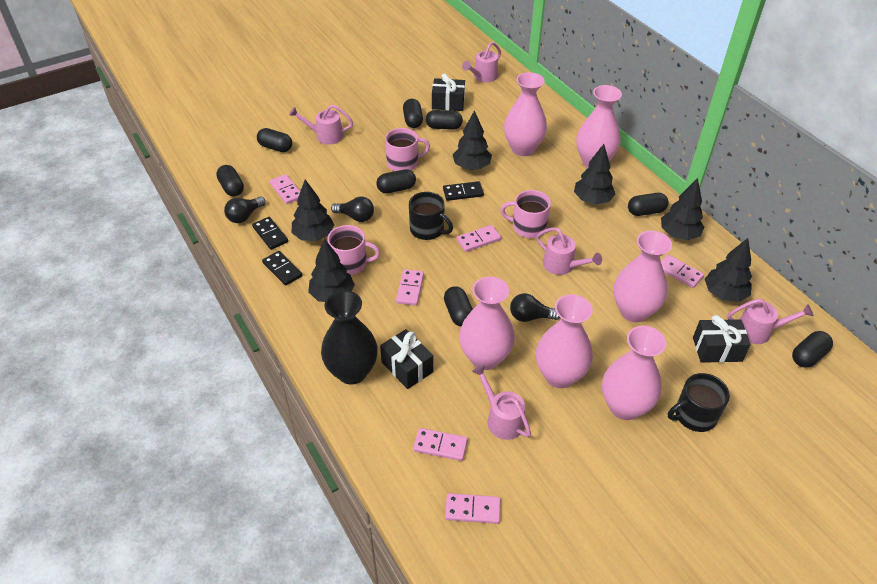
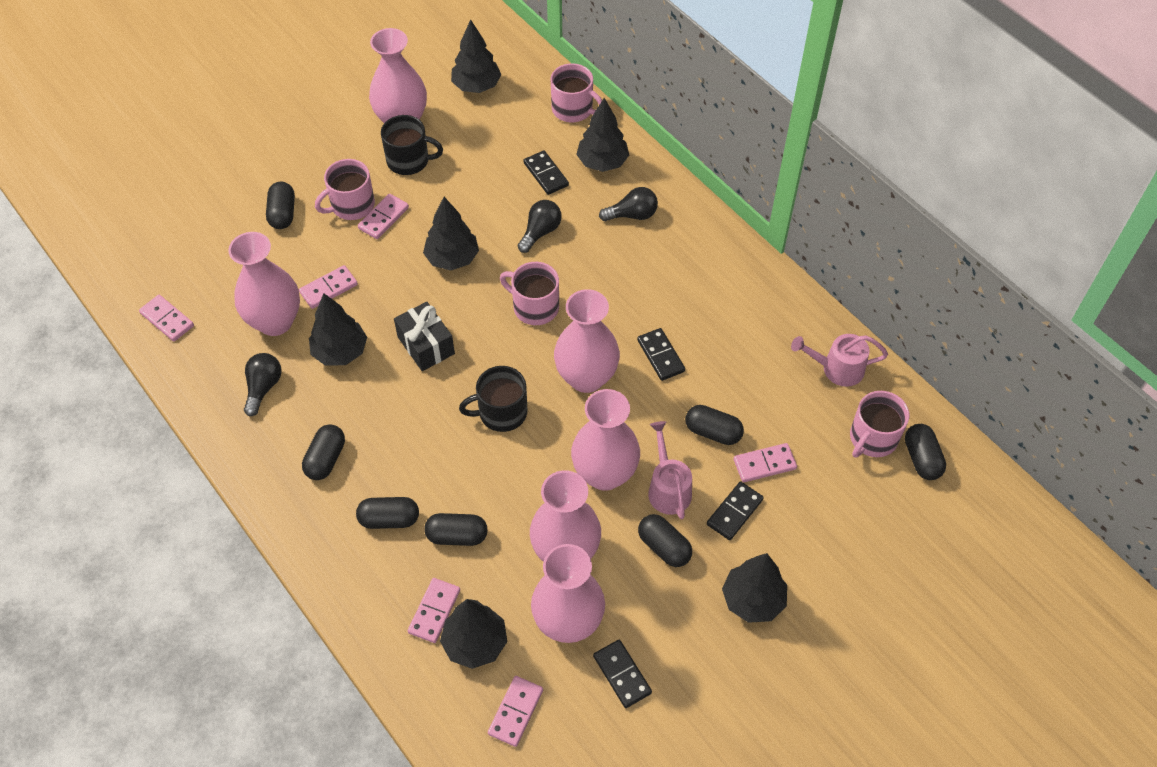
black capsule: [216,165,244,197] [257,128,292,152] [376,169,416,193] [403,99,423,128] [426,110,463,130] [444,286,473,326] [628,193,668,216] [792,331,833,368] = 8 -> [266,182,295,229] [302,424,345,480] [356,497,419,529] [424,513,488,546] [638,514,692,567] [685,405,744,445] [905,424,946,480] = 7
black domino: [252,217,288,250] [262,251,303,286] [443,181,484,201] = 3 -> [523,151,569,195] [593,640,652,708] [637,328,685,381] [707,482,764,540] = 4
black gift: [380,329,433,389] [432,74,465,111] [693,315,751,363] = 3 -> [394,302,455,371] = 1
black vase: [321,291,378,385] = 1 -> none = 0
pink mug: [327,225,380,275] [385,128,430,171] [500,190,551,238] = 3 -> [315,159,375,220] [500,262,559,325] [551,63,602,122] [850,391,909,458] = 4
pink watering can: [289,105,353,145] [462,42,501,82] [472,365,531,440] [536,228,602,275] [728,299,814,344] = 5 -> [648,421,692,519] [791,334,888,387] = 2

